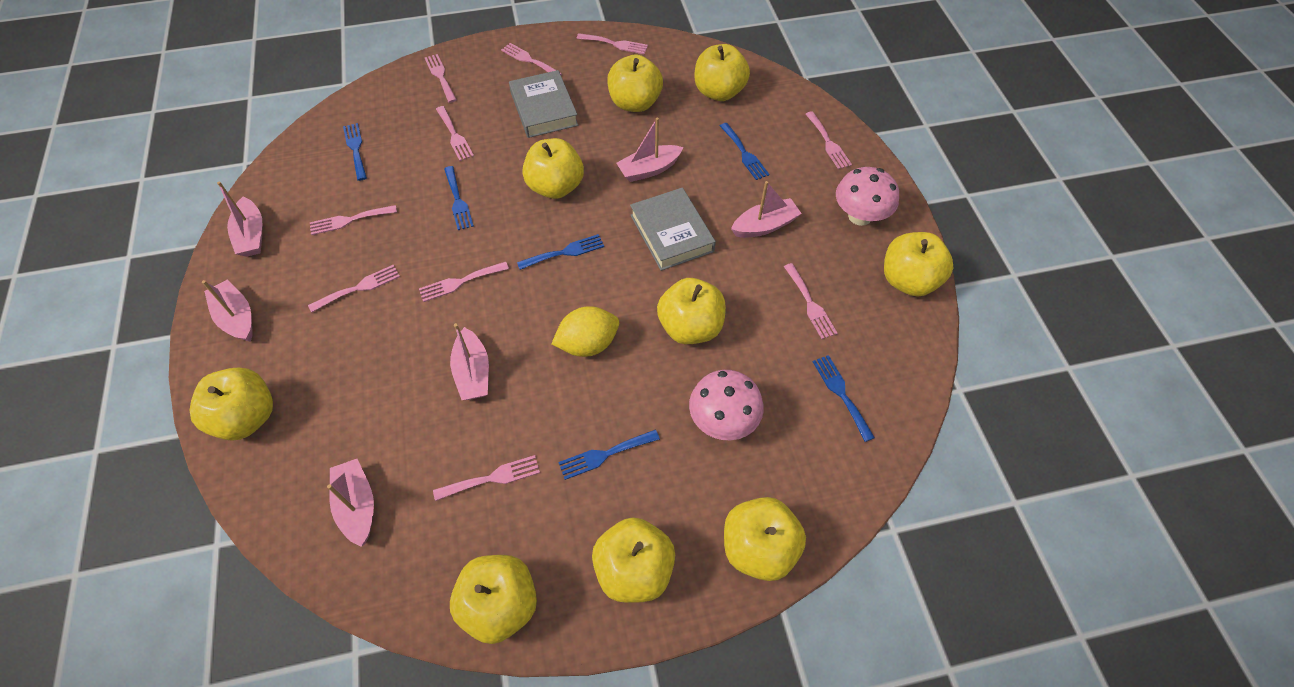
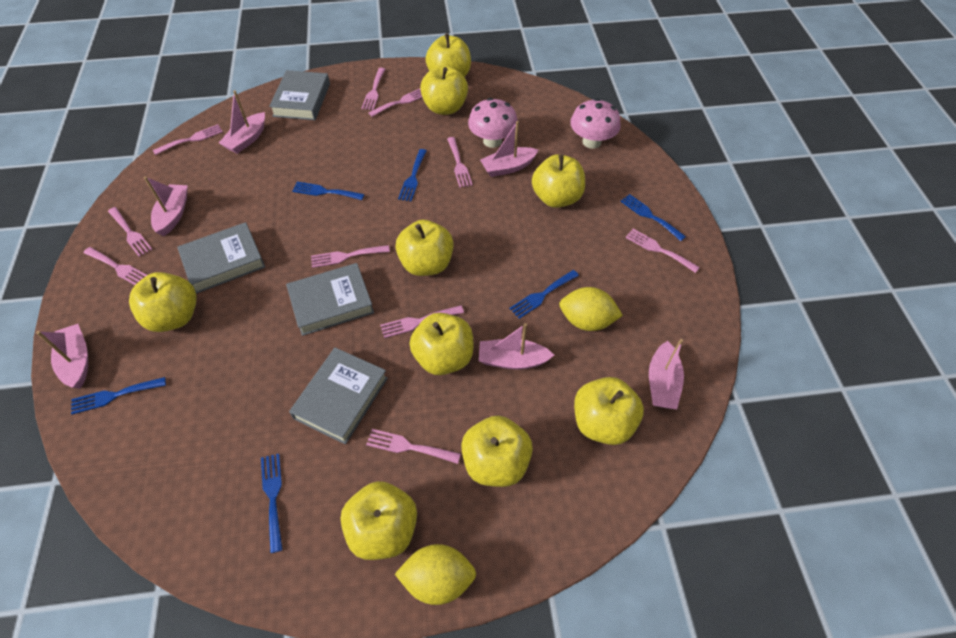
grey book: [509,70,578,138] [630,188,716,271] = 2 -> [177,222,265,294] [269,70,330,120] [286,263,374,336] [289,348,388,444] = 4
yellow lemon: [552,306,619,357] = 1 -> [395,544,476,605] [559,287,623,331] = 2

